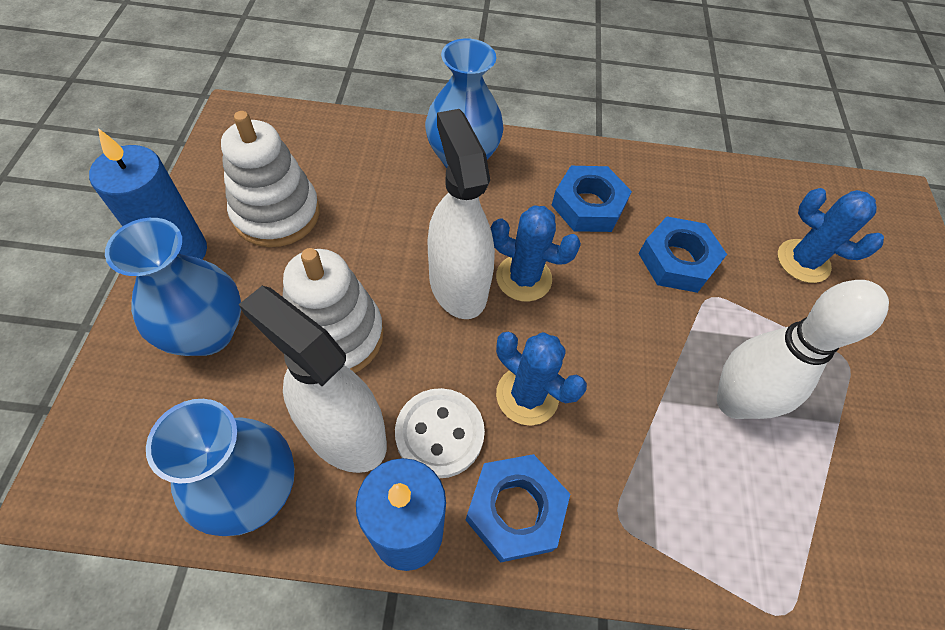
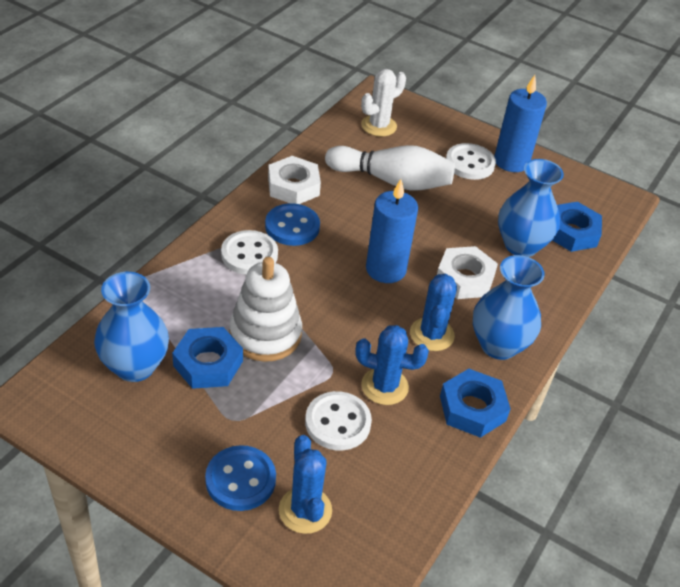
blue button: none = 0 -> [205,445,276,511] [265,203,320,246] = 2
white button: [395,388,485,478] = 1 -> [221,230,278,275] [305,391,372,450] [446,143,496,180] = 3
white cactus: none = 0 -> [361,69,406,137] = 1
white nut: none = 0 -> [268,156,321,204] [437,246,498,299] = 2
white spray bottle: [239,286,387,473] [428,109,495,319] = 2 -> none = 0
white stacking toy: [221,111,320,247] [283,248,384,373] = 2 -> [229,257,302,362] = 1

